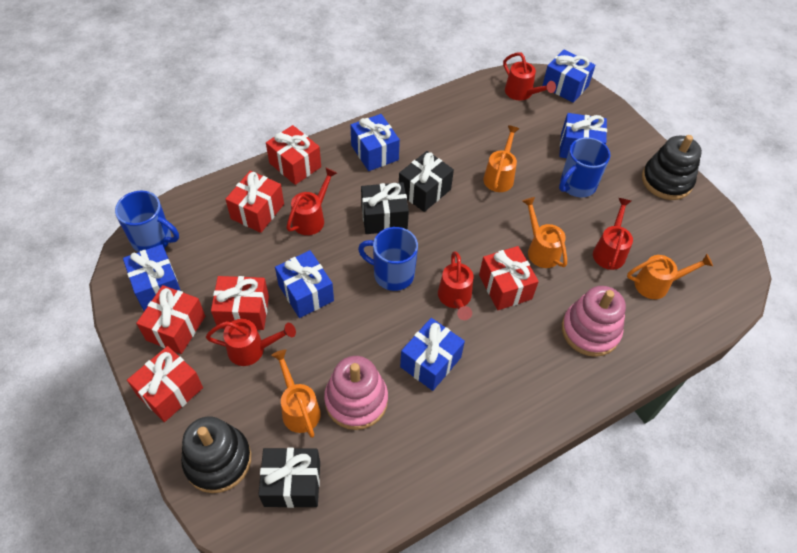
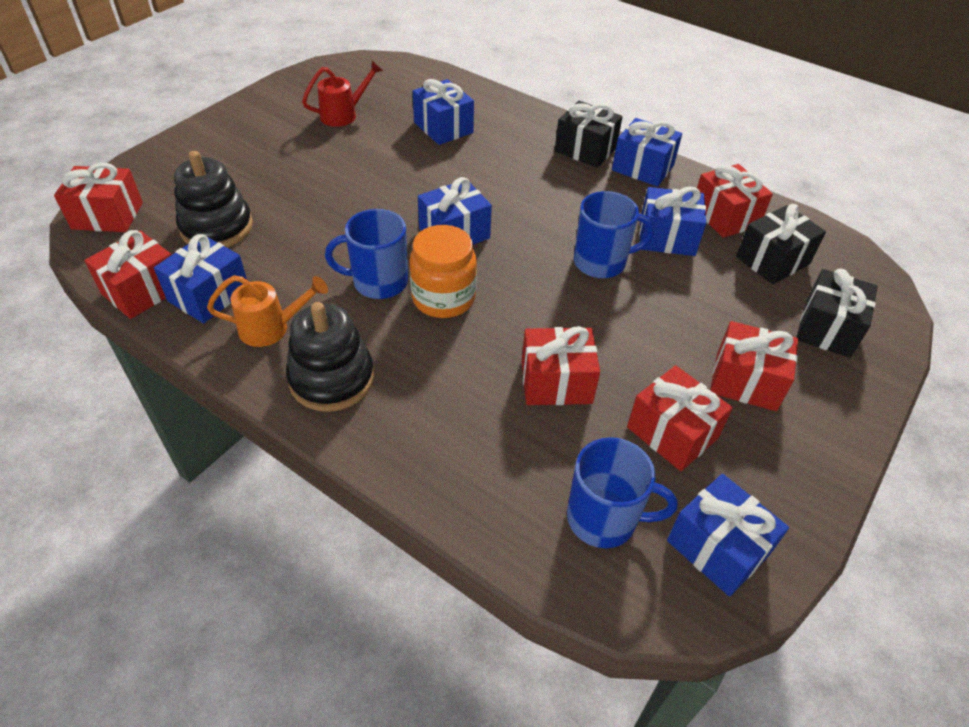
orange jar: none = 0 -> [409,225,477,318] = 1
orange watering can: [271,349,321,438] [483,125,520,192] [522,197,567,268] [627,254,713,299] = 4 -> [207,275,328,347] = 1
pink stacking toy: [324,356,388,430] [562,286,626,357] = 2 -> none = 0
red watering can: [206,319,296,366] [286,167,337,235] [438,252,473,320] [503,52,556,100] [593,198,633,270] = 5 -> [302,61,383,127] = 1

